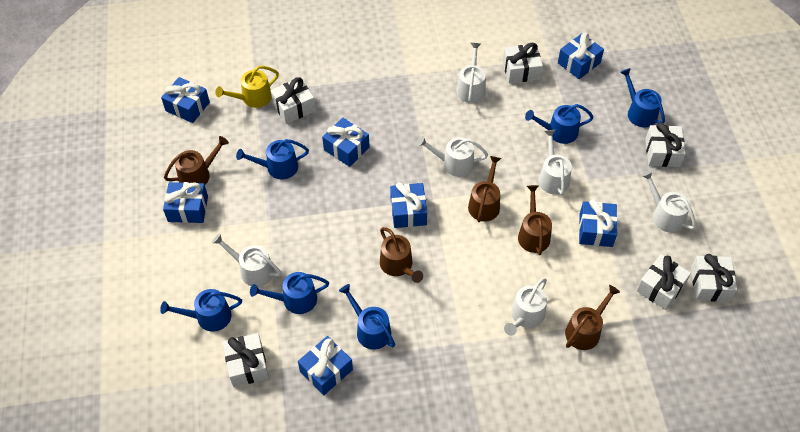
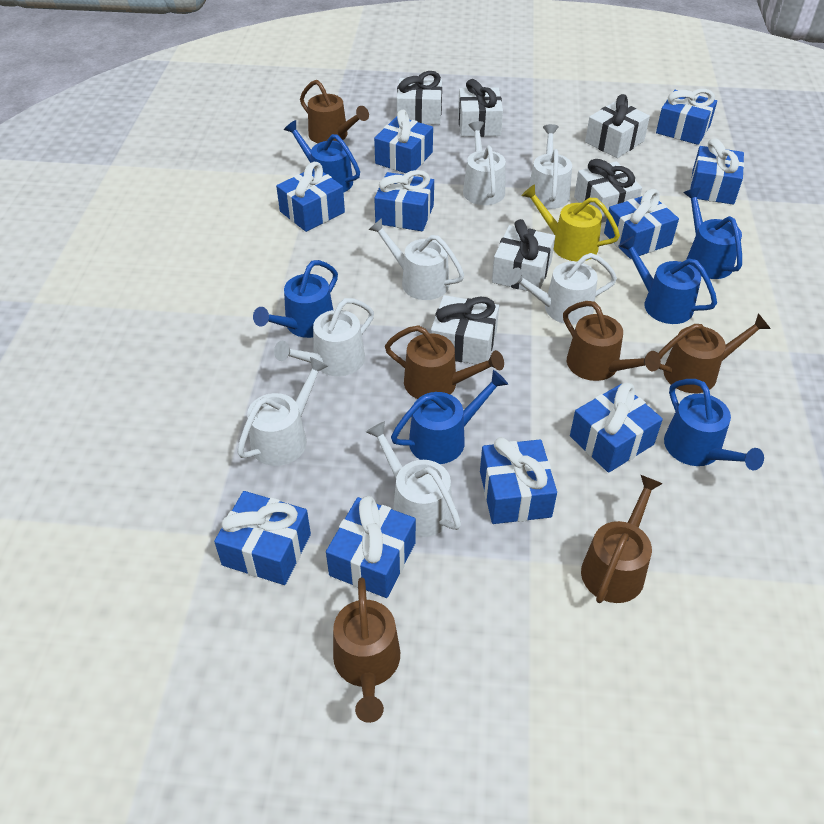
blue gift: [161,77,210,123] [163,182,208,223] [298,336,353,395] [322,118,369,167] [390,182,427,228] [558,32,604,79] [579,199,618,247] = 7 -> [214,491,311,585] [276,162,345,232] [326,496,416,598] [374,110,433,173] [374,170,434,231] [480,437,557,524] [570,383,663,473] [604,189,679,259] [656,89,717,145] [690,138,744,205] = 10
brown watering can: [164,136,229,185] [380,227,423,283] [468,156,501,222] [518,185,552,255] [565,285,620,350] = 5 -> [300,80,369,143] [333,577,400,723] [385,325,504,399] [563,301,661,381] [581,475,663,603] [658,313,771,393] = 6
white watering can: [212,234,282,287] [417,136,488,177] [456,43,486,103] [504,278,547,336] [538,130,572,195] [641,170,696,233] = 6 -> [237,357,328,466] [274,298,374,376] [366,421,461,537] [368,218,464,300] [463,121,506,205] [508,253,617,325] [528,124,572,209] = 7

